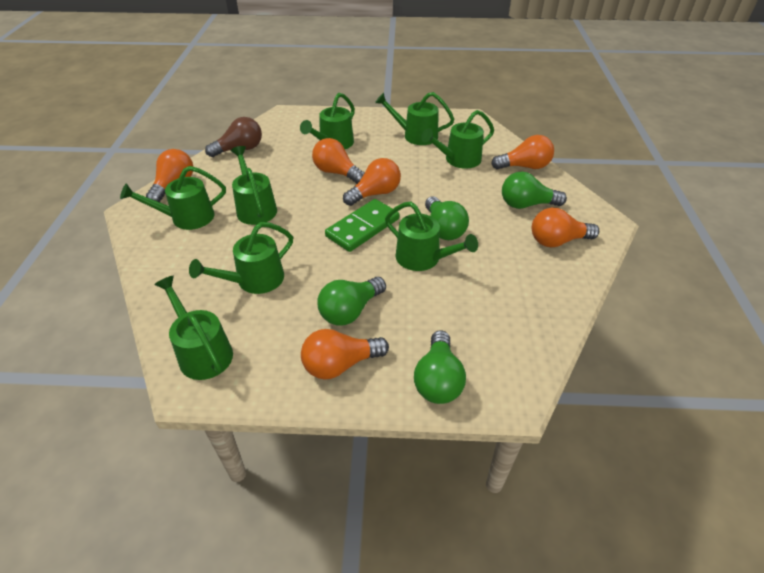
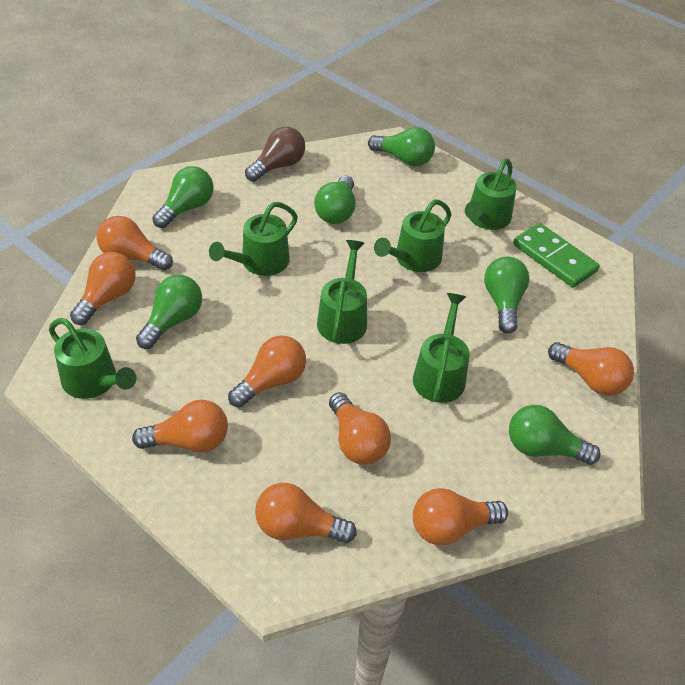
green light bulb: [317,277,386,326] [414,330,466,404] [425,196,469,240] [502,172,567,209] = 4 -> [136,275,202,349] [152,166,214,228] [314,176,355,224] [368,127,435,166] [484,256,530,334] [509,405,601,465] = 6
green watering can: [120,166,226,230] [154,276,233,380] [189,222,293,294] [231,146,277,225] [300,93,355,149] [375,92,454,145] [385,202,478,271] [421,110,494,169] = 8 -> [49,318,136,399] [209,202,298,276] [317,240,367,344] [374,200,452,272] [413,293,469,403] [465,158,517,230] = 6
orange light bulb: [146,149,193,202] [301,329,389,380] [312,138,364,184] [343,158,401,206] [491,135,554,170] [532,208,599,248] = 6 -> [70,252,135,325] [97,216,173,271] [132,400,228,452] [228,335,306,407] [255,483,357,543] [329,392,391,465] [413,488,508,546] [548,342,634,396] = 8

